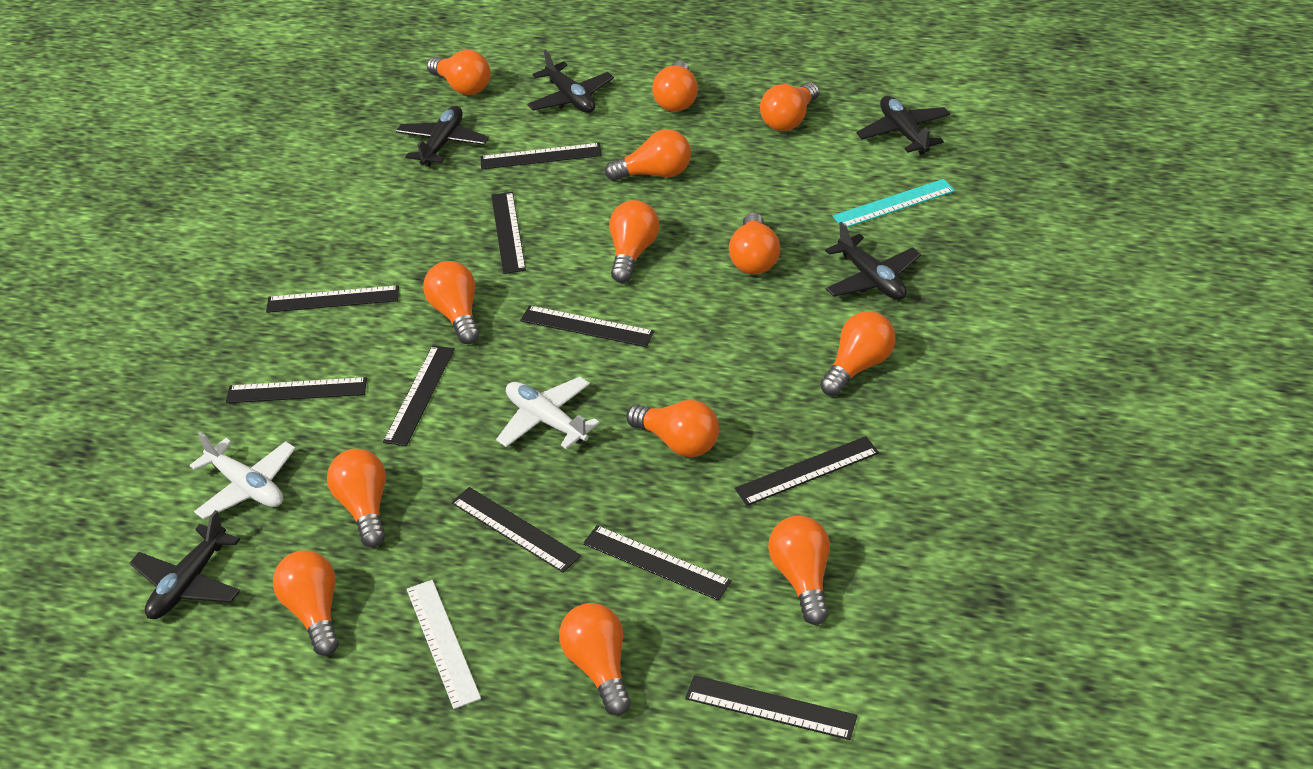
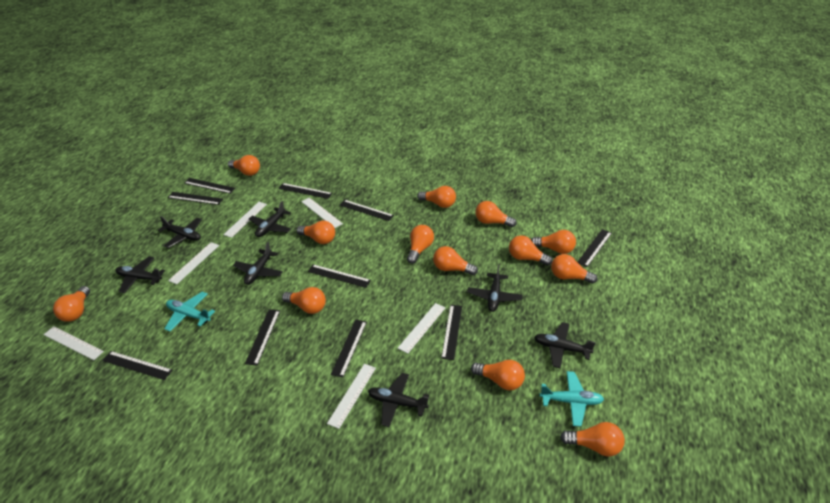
black plane: [130,510,240,619] [396,106,489,167] [527,49,614,113] [825,222,921,300] [857,96,950,155] = 5 -> [115,257,165,293] [158,216,202,248] [233,242,283,285] [249,201,291,237] [368,373,429,427] [467,265,522,312] [534,322,596,368] = 7
turquoise plane: none = 0 -> [164,292,215,331] [539,371,604,427] = 2
turquoise ruler: [833,179,955,227] = 1 -> none = 0
white plane: [190,432,296,519] [496,377,600,449] = 2 -> none = 0
white ruler: [407,580,481,709] = 1 -> [44,326,104,360] [168,242,219,284] [223,202,267,238] [301,198,343,228] [327,364,376,429] [398,303,445,354] = 6

